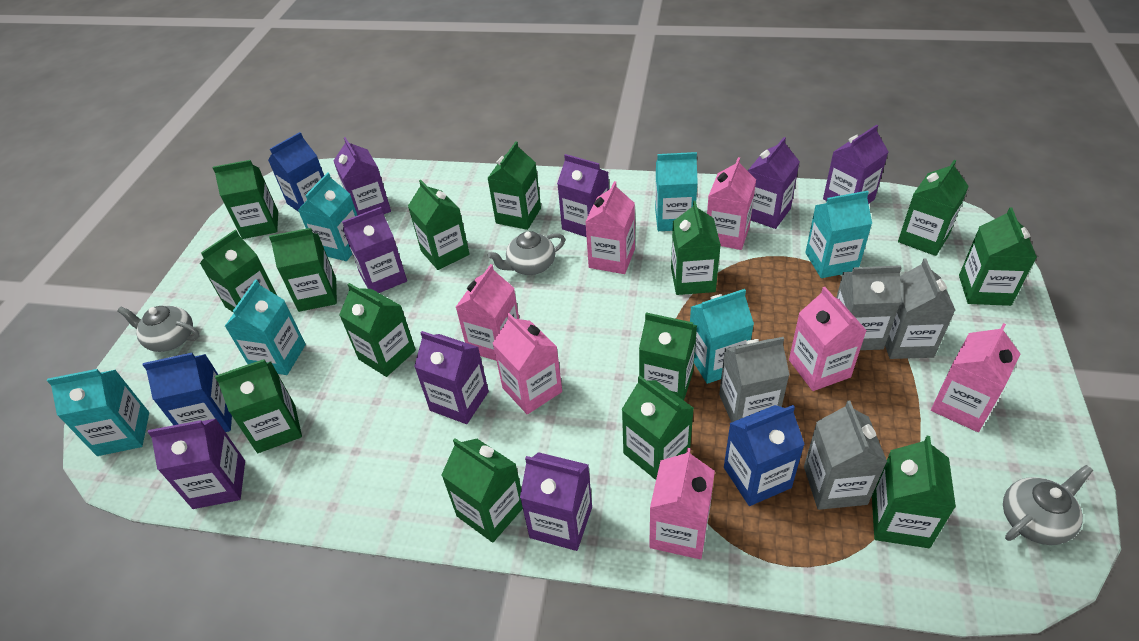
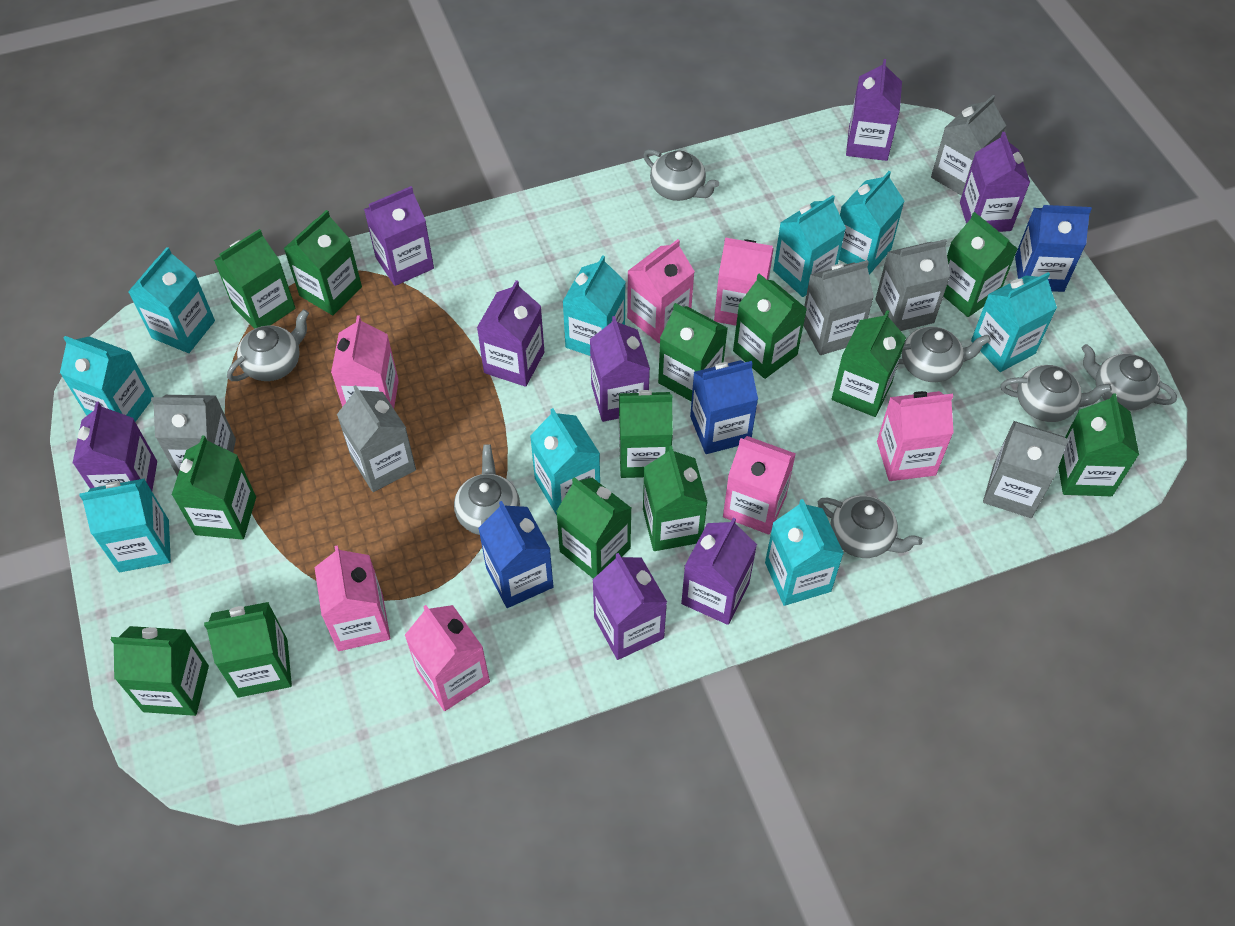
green carton: [200,230,277,312] [213,160,278,239] [215,359,302,453] [269,228,337,312] [339,283,416,377] [408,180,469,270] [441,438,523,543] [488,141,541,230] [621,376,694,480] [639,312,697,400] [671,201,721,295] [872,436,956,548] [898,160,969,256] [959,207,1037,306] = 14 -> [111,626,209,716] [172,436,256,540] [204,602,292,698] [214,229,296,329] [284,210,362,315] [556,477,632,579] [619,390,673,478] [643,446,708,551] [658,303,728,402] [733,273,807,379] [832,310,906,417] [943,212,1018,317] [1058,393,1139,496] = 13
grey carton: [719,337,790,422] [804,401,887,510] [836,265,902,350] [885,258,955,359] = 4 -> [151,395,236,476] [337,385,416,492] [803,260,874,355] [875,239,950,331] [931,95,1006,196] [983,421,1069,518] = 6
grey teapot: [118,306,200,352] [488,231,565,275] [1003,465,1093,545] = 3 -> [227,309,309,381] [454,444,520,535] [643,149,719,201] [818,495,923,558] [898,327,991,382] [1001,365,1112,422] [1081,344,1177,410] = 7
turquoise carton: [47,369,149,456] [225,280,306,375] [298,172,358,261] [655,152,698,231] [690,289,754,384] [805,191,872,278] = 6 -> [60,336,154,422] [80,479,171,572] [128,247,215,353] [530,408,600,515] [562,255,626,356] [765,499,844,606] [773,195,846,297] [839,171,904,275] [971,272,1057,372] = 9

